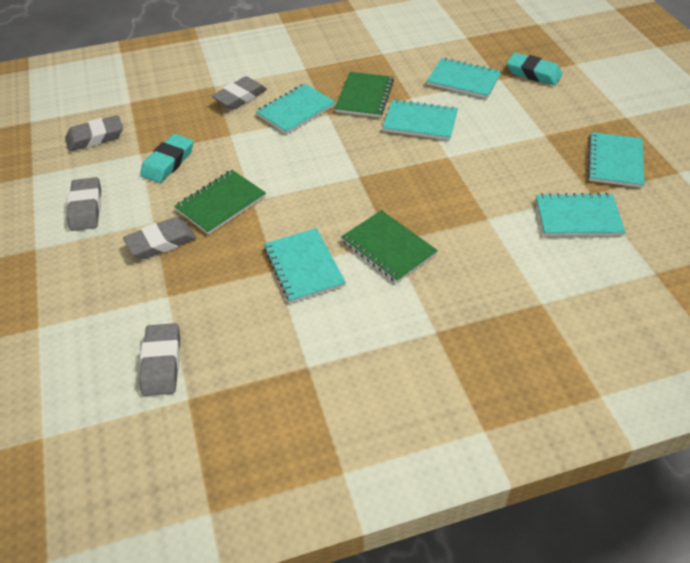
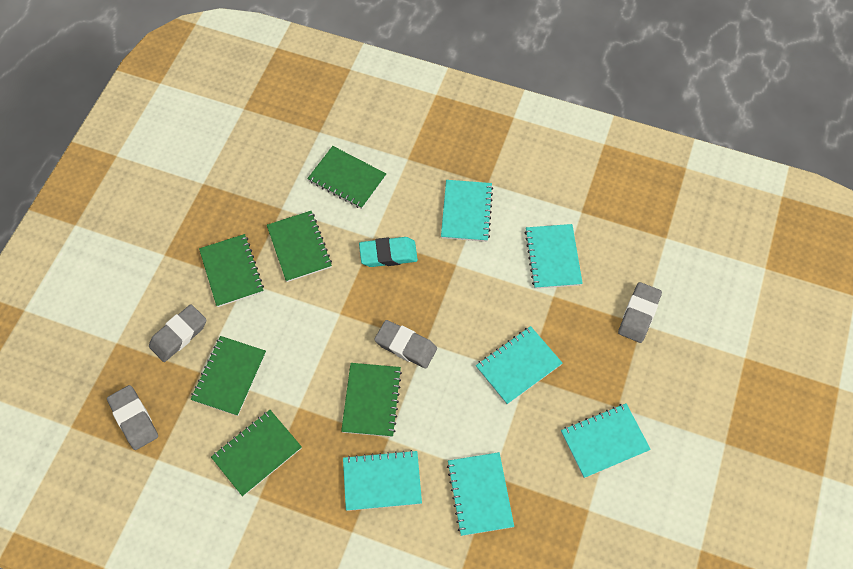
green notebook: [174,170,266,235] [335,72,394,117] [341,210,438,283] = 3 -> [191,336,266,416] [199,234,264,307] [211,410,302,496] [267,211,332,282] [307,146,386,209] [341,363,402,437] = 6
grey eraser: [65,115,123,151] [67,177,101,231] [123,217,197,259] [139,323,180,396] [211,76,267,110] = 5 -> [107,385,158,450] [149,304,207,362] [374,320,437,368] [618,282,662,343] = 4
turquoise eraser: [140,134,193,183] [507,53,562,85] = 2 -> [359,237,418,267] = 1

